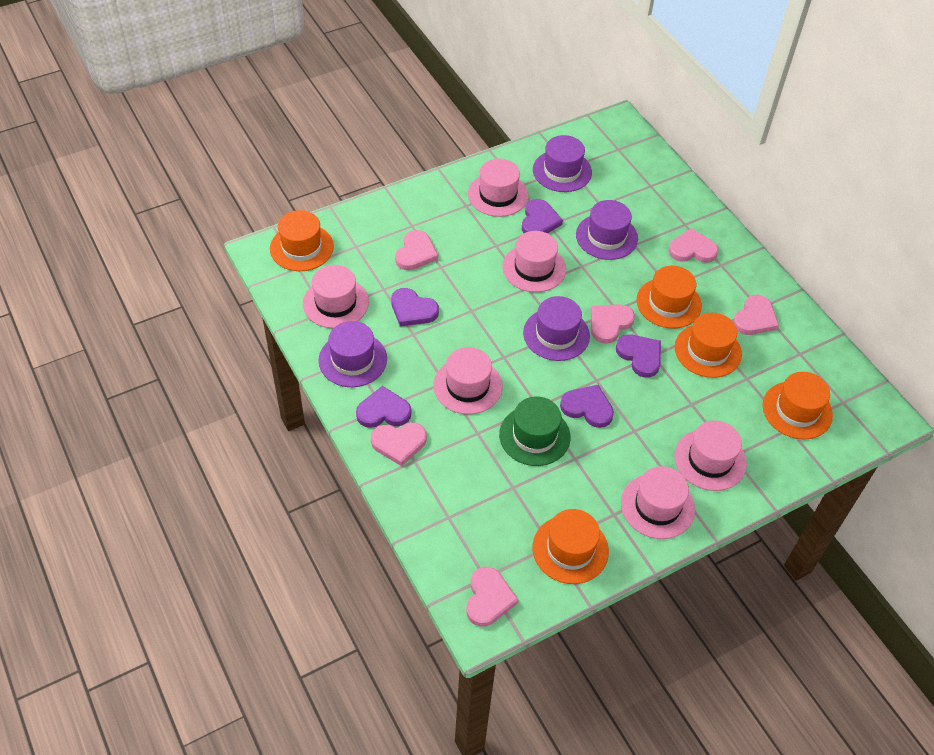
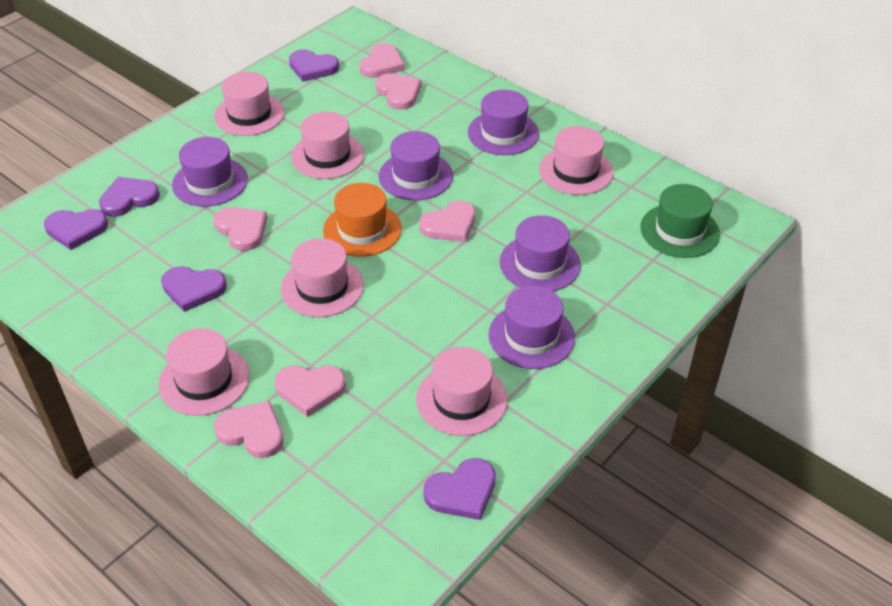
orange hat: [270,210,334,271] [533,509,609,584] [637,266,702,329] [675,313,742,378] [763,372,833,439] = 5 -> [323,183,402,257] = 1
purple hat: [319,321,387,387] [523,296,590,361] [533,135,592,192] [576,200,638,260] = 4 -> [172,137,248,207] [379,131,453,200] [468,90,539,155] [488,286,575,369] [500,215,581,291] = 5

